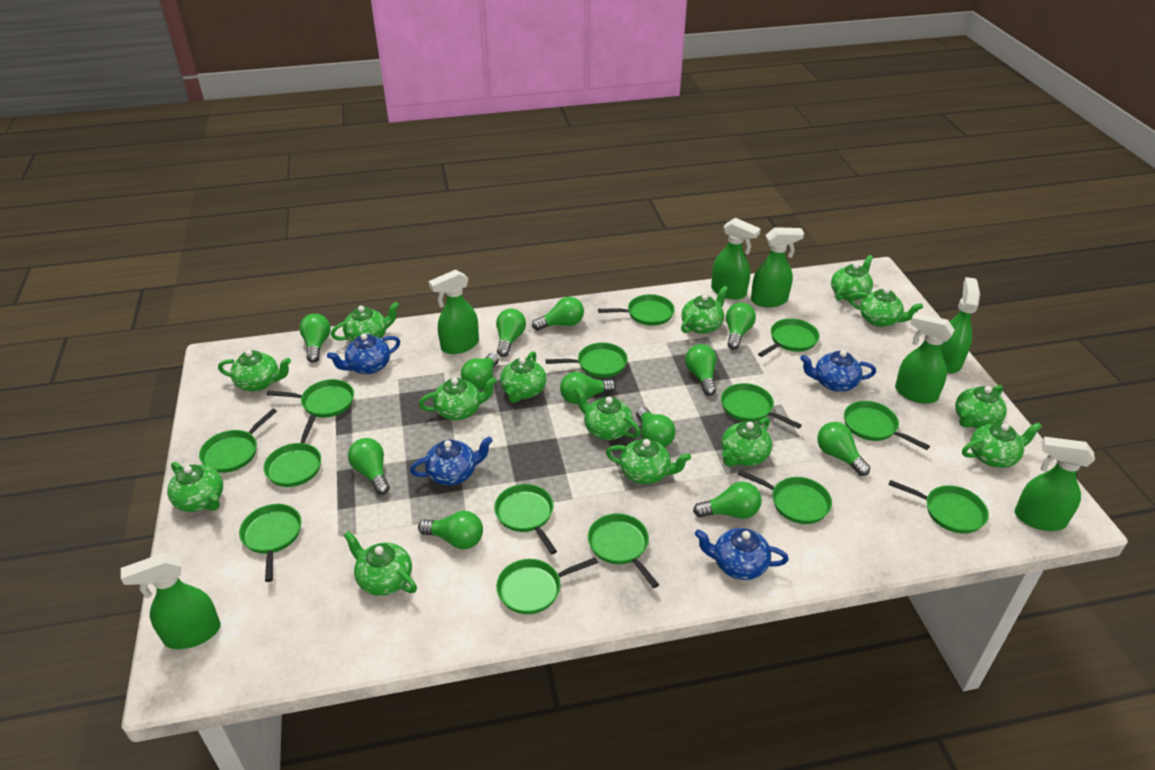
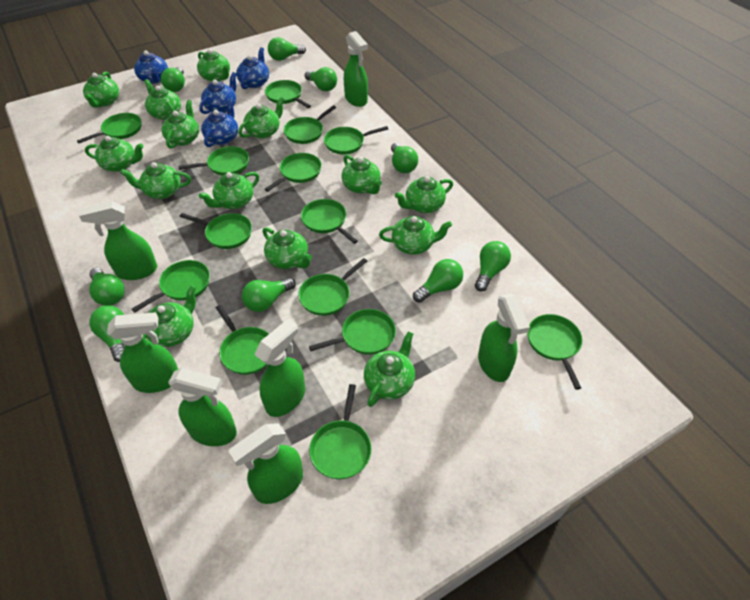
green light bulb: [299,314,331,363] [348,438,390,495] [418,511,483,549] [461,353,499,390] [496,309,526,357] [532,297,584,331] [560,372,616,404] [636,407,676,447] [685,344,717,396] [693,482,762,519] [726,302,756,350] [817,422,870,476] = 12 -> [89,268,125,306] [89,305,125,362] [161,67,185,92] [242,277,296,312] [268,37,306,61] [305,67,337,91] [391,143,418,173] [413,259,463,303] [475,241,511,292] = 9

